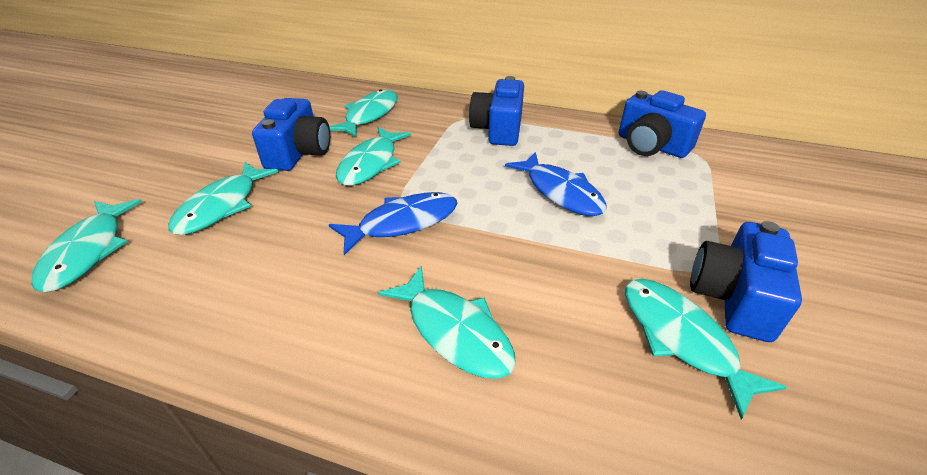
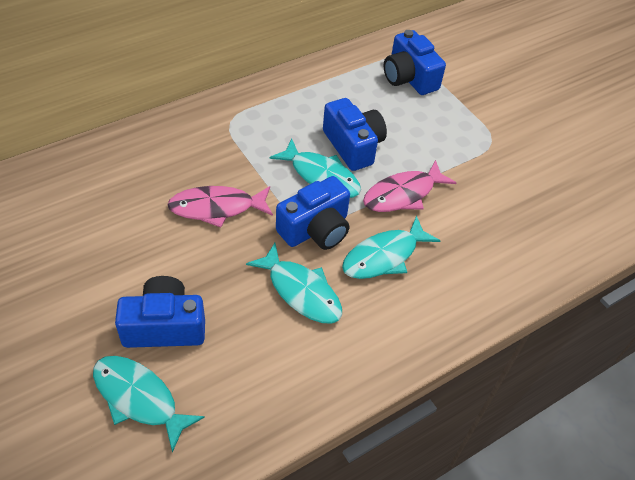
blue fish: [329,192,458,255] [505,152,607,216] = 2 -> none = 0
pink fish: none = 0 -> [167,186,273,228] [363,160,457,212] = 2
turquoise fish: [31,199,142,292] [168,162,279,235] [329,90,398,138] [336,127,411,186] [378,266,516,379] [625,279,787,419] = 6 -> [93,356,205,453] [246,243,342,324] [270,139,361,198] [342,215,441,279] = 4

